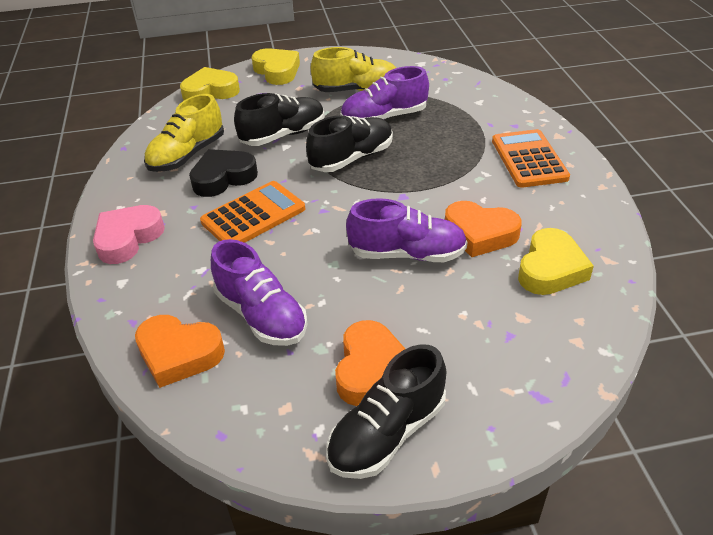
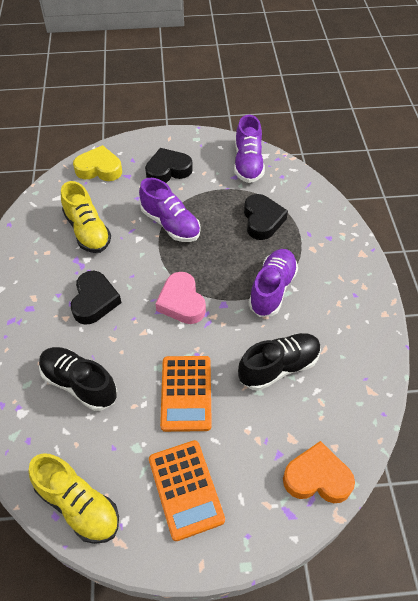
black heart: [189,149,258,197] = 1 -> [71,271,122,325] [145,148,193,183] [244,194,288,240] = 3
black shoe: [234,93,325,146] [306,116,393,172] [326,344,446,479] = 3 -> [39,347,117,411] [238,333,321,391] = 2
orange heart: [135,315,225,388] [335,320,405,406] [445,201,522,257] = 3 -> [283,441,355,503] = 1
yellow heart: [180,67,240,100] [252,48,300,85] [518,228,594,295] = 3 -> [73,145,122,181] = 1

